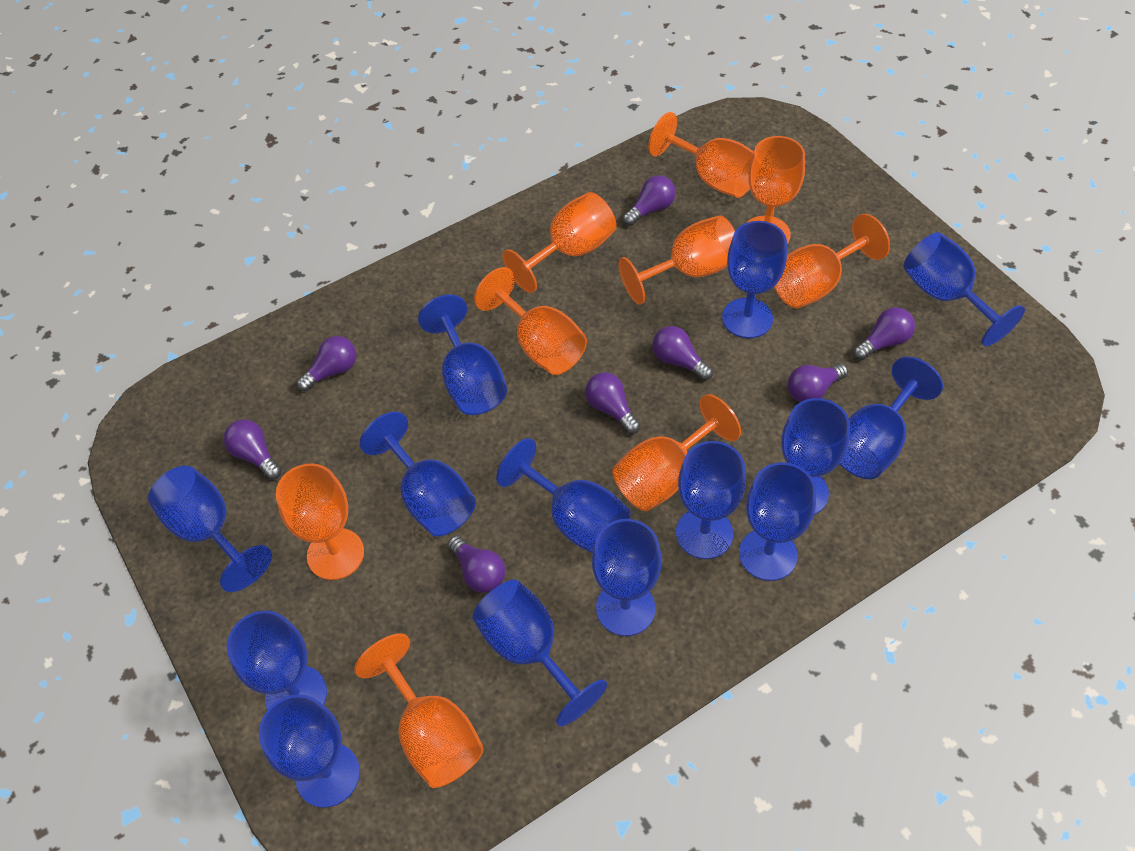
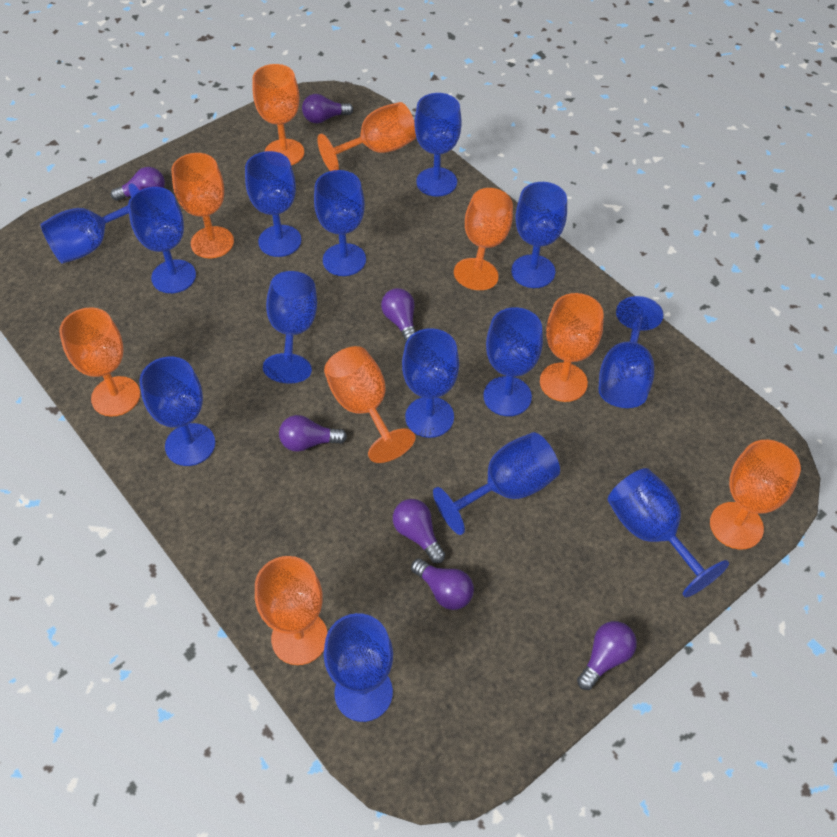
purple light bulb: [223,419,281,479] [297,336,356,391] [448,536,505,593] [585,372,640,434] [623,175,676,226] [653,326,713,380] [788,363,848,402] [854,307,915,360] = 8 -> [111,167,165,201] [279,415,347,452] [302,94,353,123] [381,288,416,343] [393,499,445,563] [411,559,474,610] [577,621,637,690] = 7

